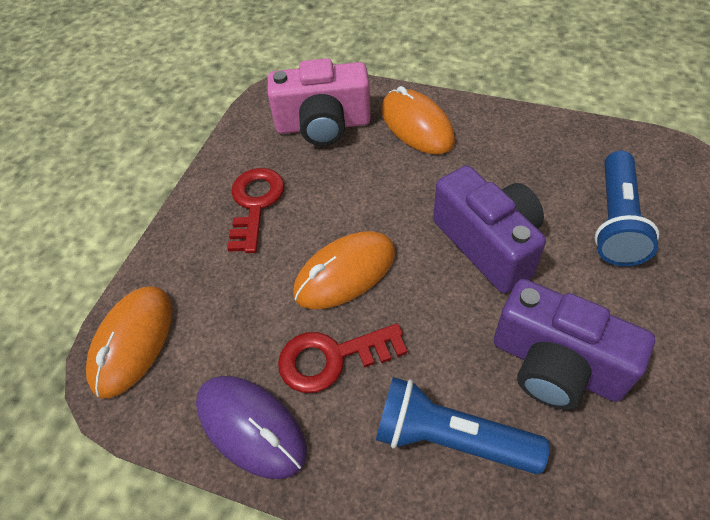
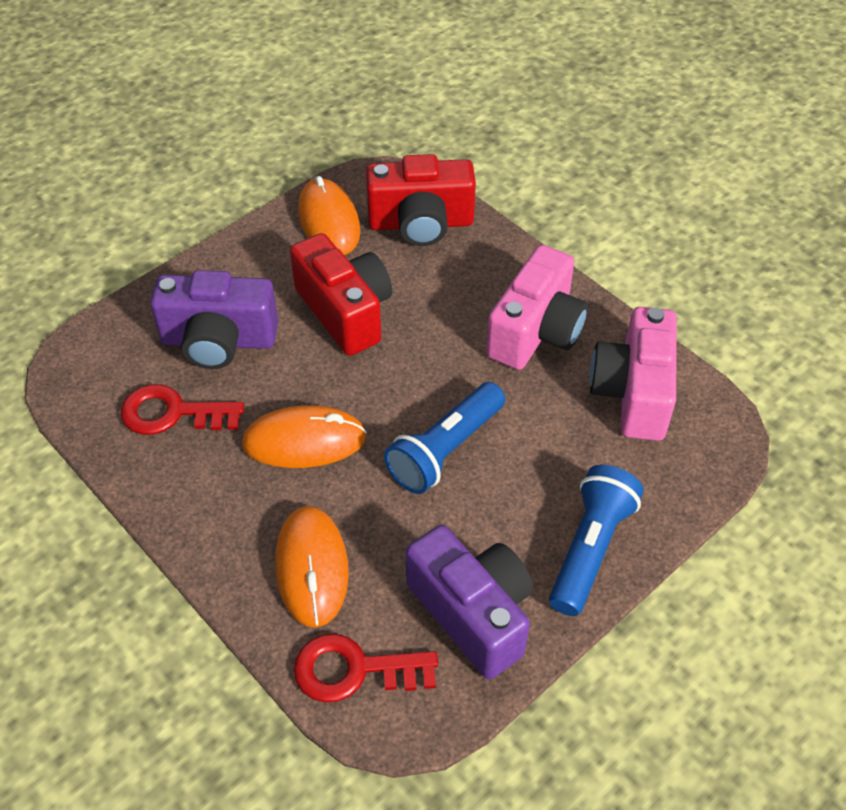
pink camera: [268,58,371,146] = 1 -> [486,245,588,370] [590,307,677,441] = 2
purple mouse: [196,376,307,479] = 1 -> none = 0
red camera: none = 0 -> [290,233,392,356] [366,154,476,246] = 2

